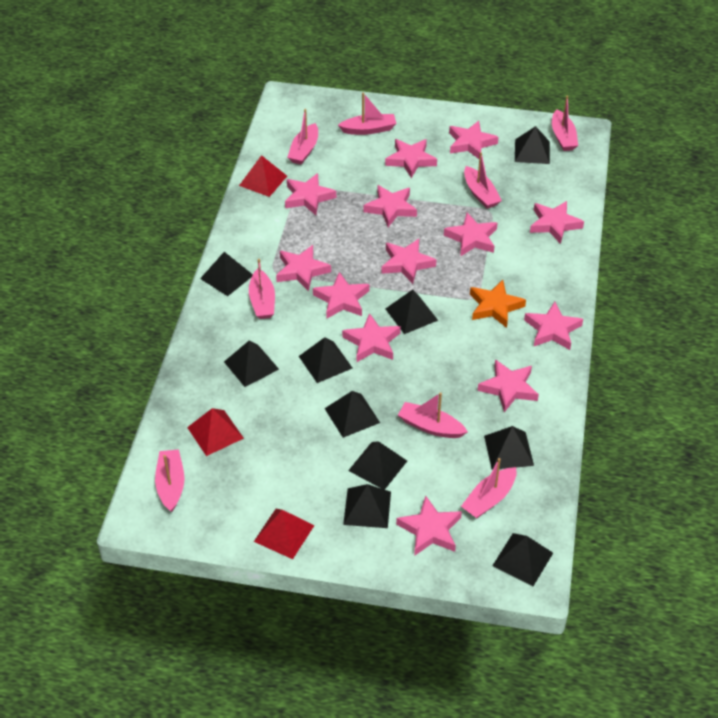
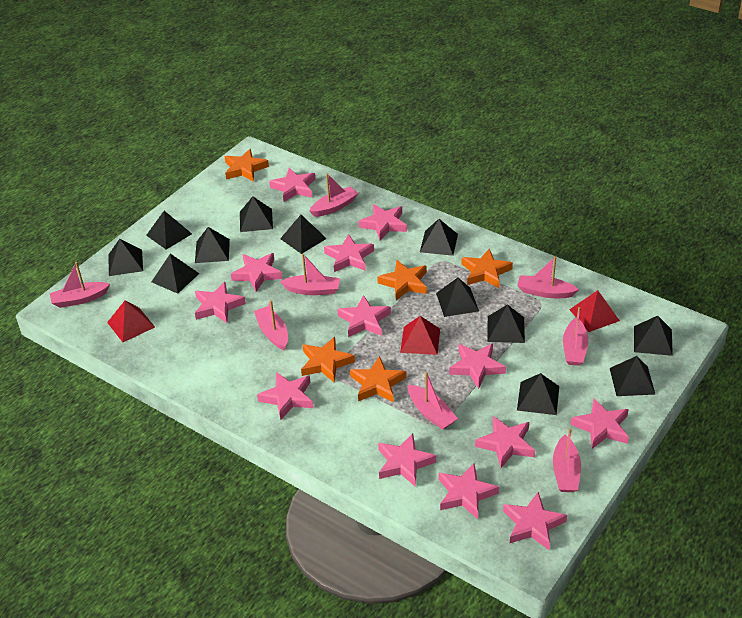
black pyramid: [200,252,253,296] [224,341,279,387] [299,337,352,383] [324,391,380,438] [343,484,391,528] [348,441,407,490] [386,289,438,334] [484,426,534,470] [493,533,553,586] [515,126,550,164] = 10 -> [108,239,143,276] [146,211,192,250] [152,253,199,294] [195,227,230,263] [240,197,273,232] [280,215,327,254] [420,219,458,256] [436,278,479,317] [487,304,525,343] [517,373,559,415] [610,356,656,396] [634,316,673,356] = 12
orange star: [470,280,526,328] = 1 -> [224,149,269,182] [301,337,355,382] [350,356,406,403] [377,260,427,300] [462,249,513,288] = 5

